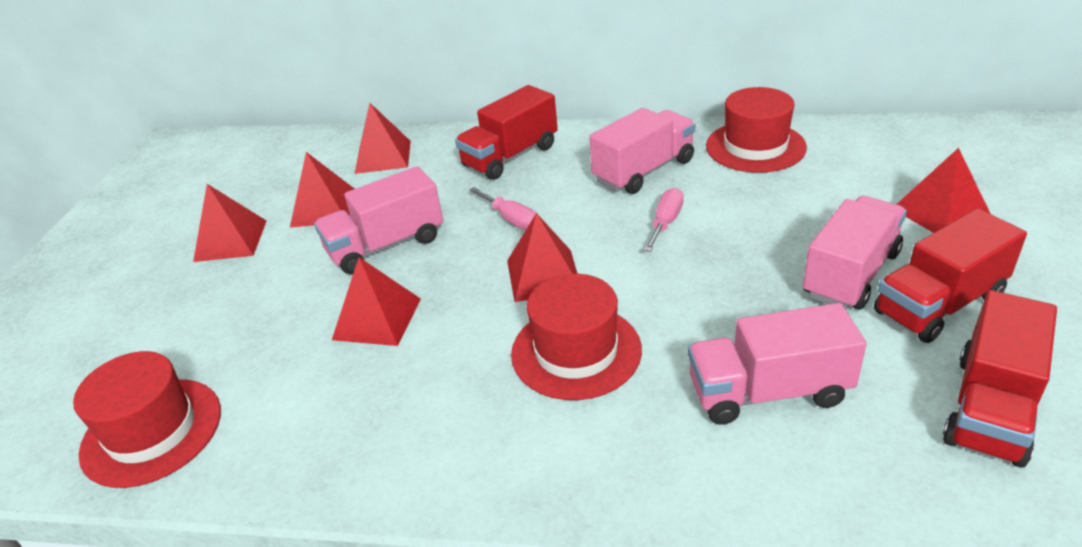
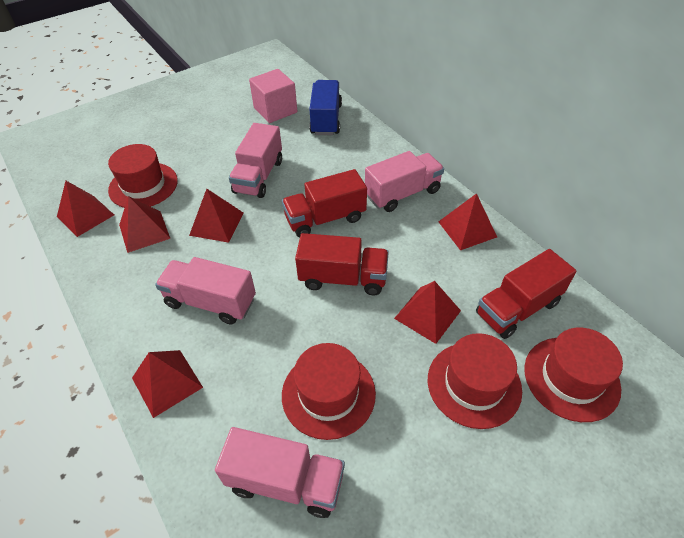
blue truck: none = 0 -> [309,80,342,135] = 1
pink cube: none = 0 -> [249,69,297,123] = 1
pink screwdriver: [469,187,536,230] [644,188,684,252] = 2 -> none = 0
red hat: [73,351,221,488] [511,274,642,400] [706,87,807,173] = 3 -> [108,144,178,208] [282,343,376,440] [428,333,522,429] [524,328,623,422] = 4

